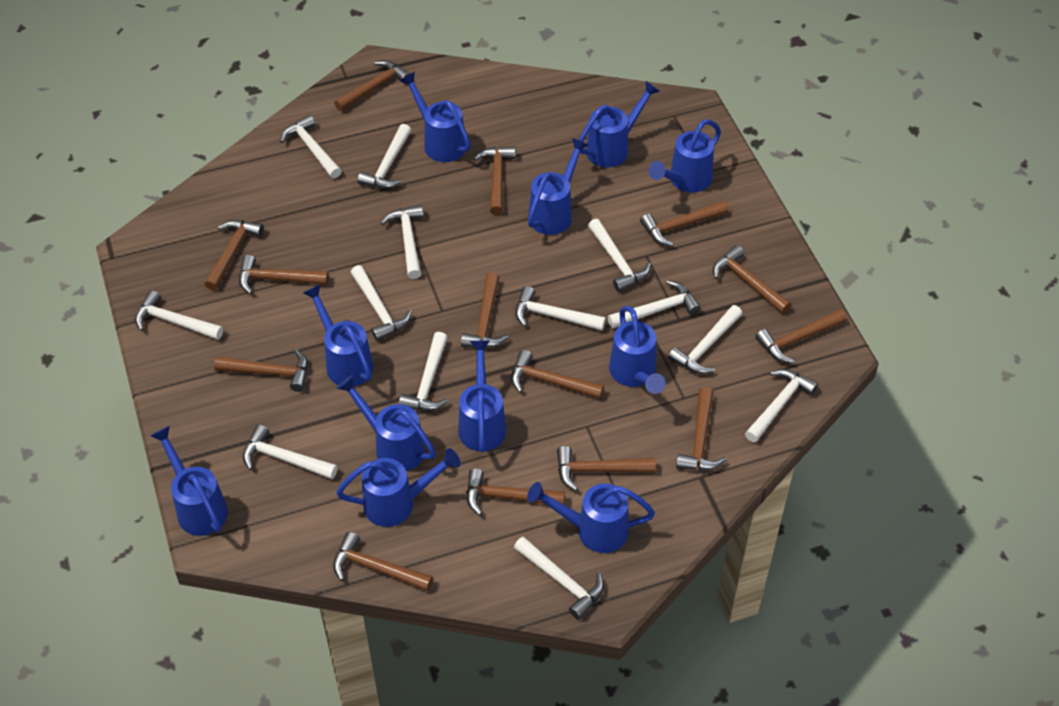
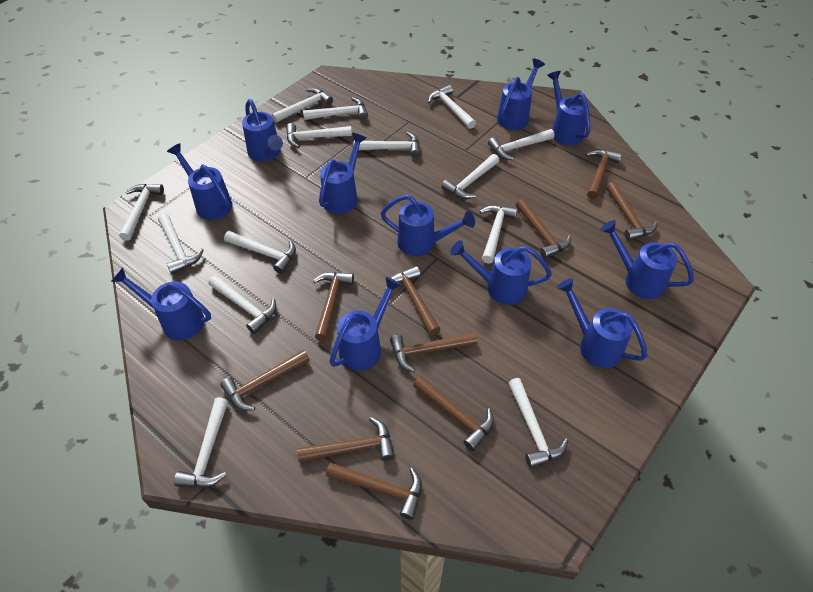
brown hammer: [205,220,264,291] [214,349,308,392] [239,255,329,294] [333,532,433,591] [334,60,410,111] [461,272,509,348] [466,468,565,515] [473,146,516,215] [511,350,604,399] [557,446,656,491] [640,201,728,246] [676,387,726,470] [713,245,791,314] [755,309,846,363] = 14 -> [220,349,310,411] [297,417,395,463] [313,272,354,341] [326,462,422,520] [386,266,441,335] [390,332,477,372] [413,376,494,451] [516,199,571,259] [586,149,622,199] [606,182,658,241] = 10
white hammer: [135,290,223,340] [243,425,338,479] [280,115,342,179] [350,265,412,341] [357,124,411,189] [381,205,424,279] [399,332,449,411] [514,537,604,620] [515,286,606,331] [588,219,651,292] [608,280,701,329] [668,305,742,374] [745,369,818,443] = 13 -> [119,184,164,241] [158,214,204,274] [174,397,228,488] [208,275,276,334] [224,231,296,274] [271,88,333,123] [286,123,352,148] [303,97,368,120] [354,132,420,158] [428,85,476,129] [441,154,499,199] [480,205,518,264] [488,129,554,160] [508,378,568,468] = 14

